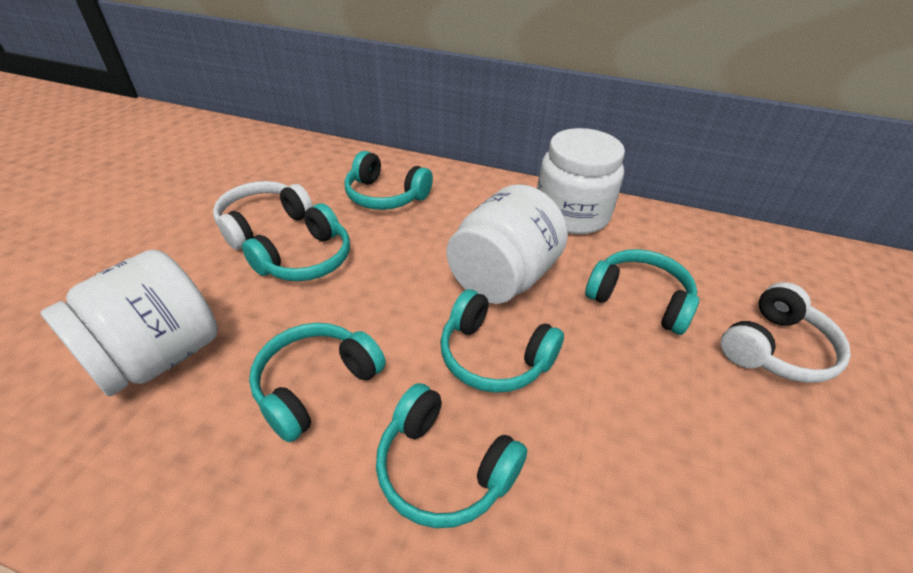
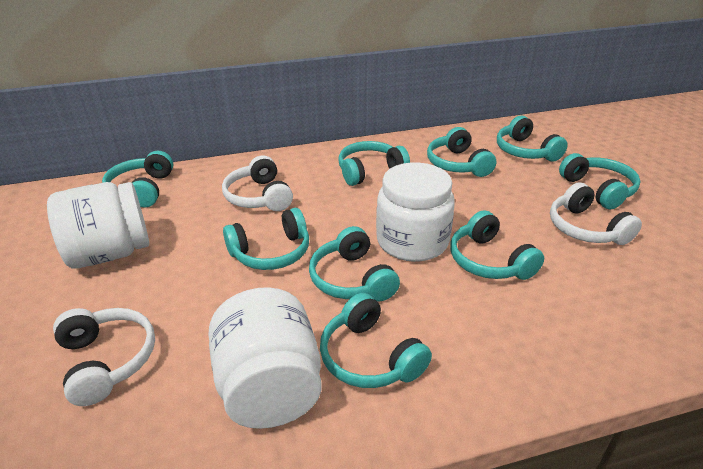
turquoise headphones: [242,203,350,281] [249,323,386,443] [345,151,433,210] [376,383,527,528] [440,289,564,393] [585,249,699,335] = 6 -> [102,151,174,208] [223,208,309,270] [309,226,400,302] [320,293,432,388] [338,141,410,186] [427,127,496,177] [450,210,544,280] [497,116,568,162] [559,153,640,209] = 9
white headphones: [213,181,313,250] [721,282,851,383] = 2 -> [53,308,155,406] [222,155,293,211] [550,182,642,245] = 3

